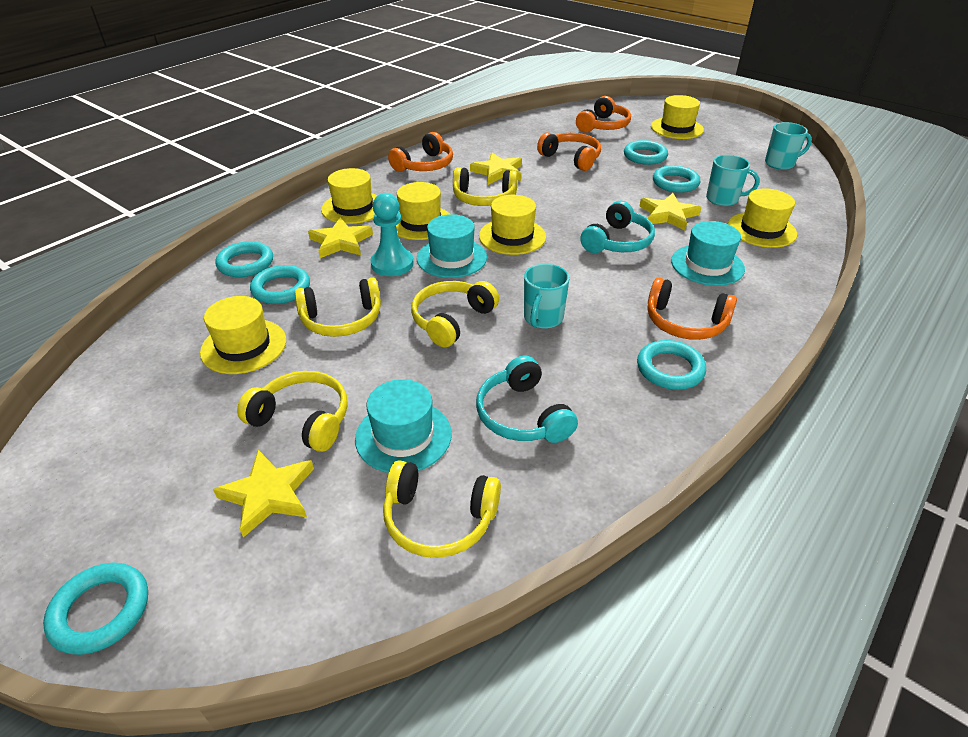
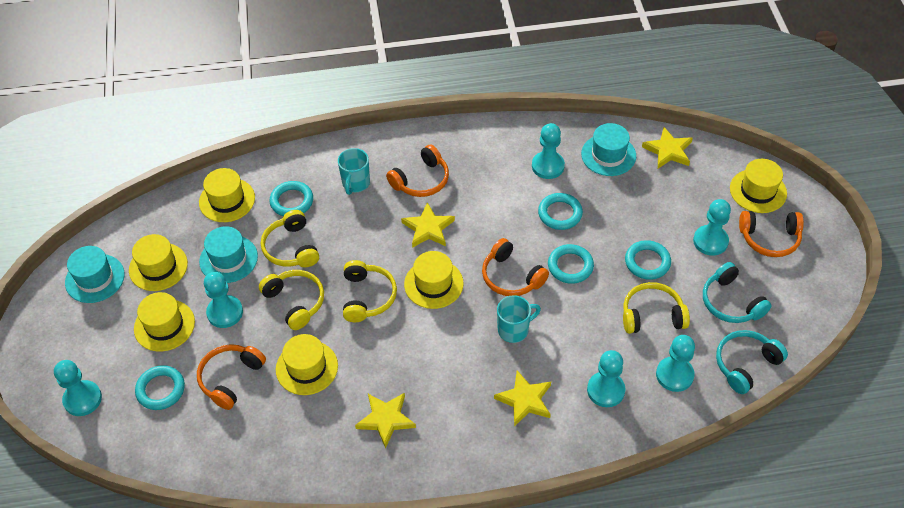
turquoise mug: [524,264,570,329] [706,155,760,206] [765,122,812,170] = 3 -> [338,148,370,195] [497,295,541,343] = 2
turquoise pawn: [370,193,414,276] = 1 -> [54,360,102,416] [204,272,243,328] [532,123,565,179] [587,350,625,407] [656,335,695,392] [693,199,731,256] = 6
turquoise ring: [43,563,148,655] [215,241,273,277] [250,265,310,304] [624,140,668,165] [637,340,706,390] [653,165,700,193] = 6 -> [135,365,185,410] [270,181,313,216] [538,193,583,230] [548,244,594,284] [625,240,671,280] = 5
yellow headphones: [237,371,348,452] [295,278,381,337] [383,460,501,558] [411,281,499,348] [453,167,518,206] = 5 -> [259,270,324,330] [261,210,319,267] [343,260,397,322] [623,282,690,334] = 4

